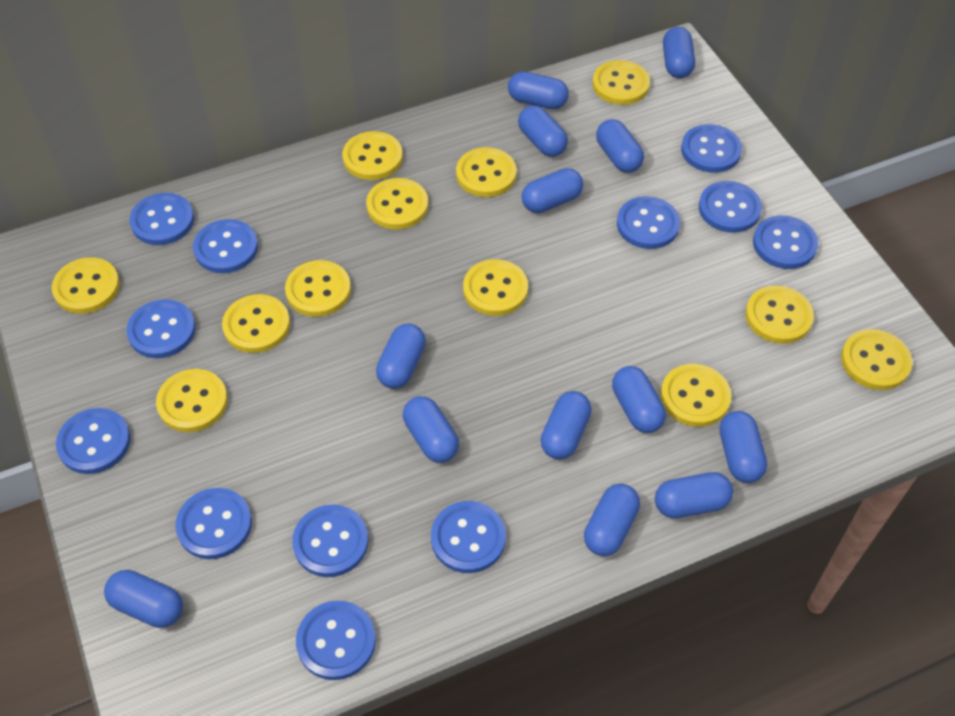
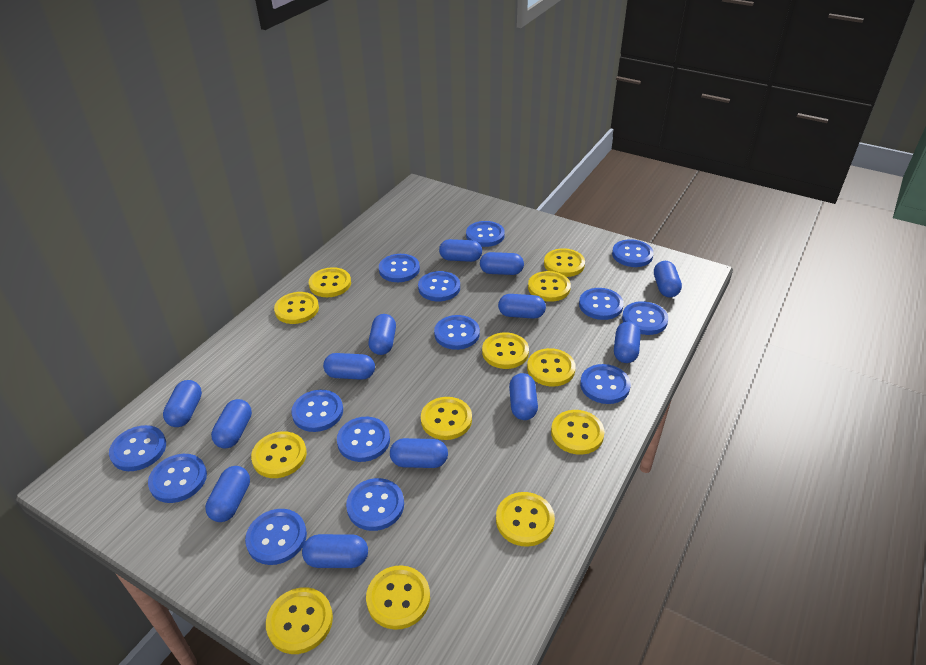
blue button: [56,408,131,474] [126,299,196,358] [129,193,194,245] [175,488,252,559] [193,219,258,273] [292,505,368,577] [296,601,376,680] [431,501,506,573] [617,196,680,249] [681,124,742,173] [699,181,762,233] [753,215,819,269] = 12 -> [109,425,166,471] [148,454,207,503] [245,509,307,565] [291,390,343,432] [337,417,390,462] [346,478,404,531] [379,254,420,282] [418,271,460,301] [434,315,480,350] [466,221,505,247] [579,288,624,320] [580,364,631,404] [612,239,654,267] [622,301,668,335] = 14

